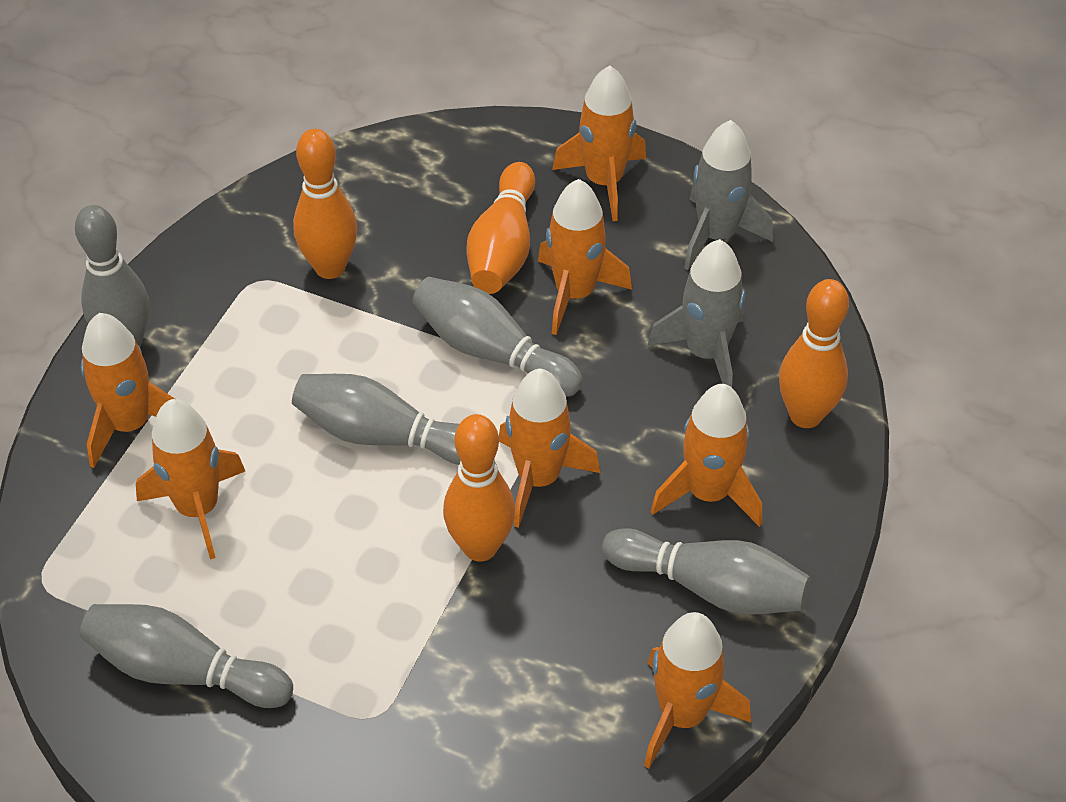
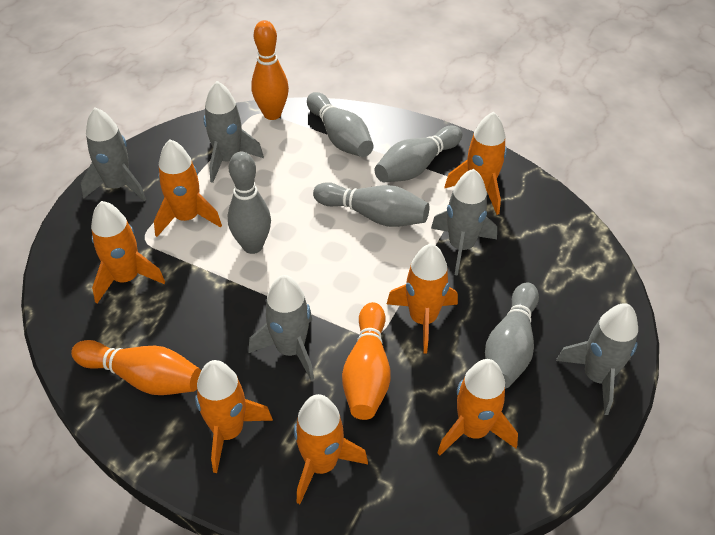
grey rocket: [648,239,745,388] [684,120,773,270] = 2 -> [81,108,146,201] [204,81,264,183] [248,275,314,381] [431,169,497,276] [556,303,638,415] = 5
orange bowling pin: [293,129,357,279] [443,414,515,562] [467,162,535,294] [779,279,849,428] = 4 -> [71,340,201,395] [251,20,289,120] [342,302,391,420] = 3

